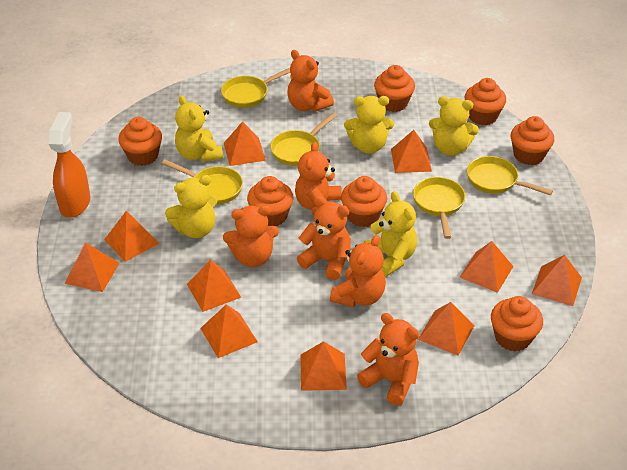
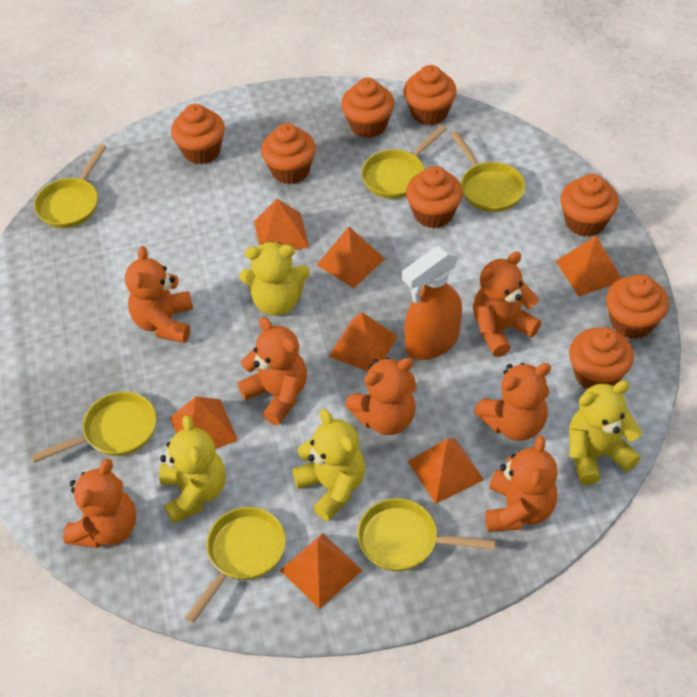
orange cupcake: [118,117,162,166] [247,176,294,226] [341,176,387,227] [374,65,415,112] [465,78,506,125] [491,296,543,352] [511,116,554,165] = 7 -> [171,104,225,164] [261,123,316,184] [341,78,394,138] [403,65,457,125] [406,166,463,228] [560,174,619,237] [569,327,634,389] [606,274,669,339] = 8
orange pyramid: [65,242,119,292] [104,211,159,262] [187,260,241,312] [200,305,258,358] [224,121,266,166] [300,341,347,391] [391,130,432,173] [418,302,474,356] [460,241,514,293] [532,255,582,306] = 10 -> [170,396,238,449] [254,199,309,250] [280,533,363,609] [317,227,385,288] [329,312,398,371] [408,438,484,504] [556,236,622,296] = 7
orange teddy bear: [223,205,279,267] [288,50,334,112] [295,141,342,215] [297,196,351,280] [330,235,386,307] [357,313,419,406] = 6 -> [63,458,136,548] [125,246,193,343] [238,317,307,425] [345,358,417,435] [473,251,541,357] [474,363,551,441] [485,435,558,532] = 7
yellow pan: [161,159,243,205] [221,68,290,108] [270,113,337,166] [413,177,465,239] [467,156,553,195] = 5 -> [31,392,156,463] [34,144,106,228] [185,507,286,623] [357,498,496,572] [361,125,447,199] [451,131,525,212] = 6
yellow teddy bear: [165,175,217,238] [175,95,223,162] [344,96,394,154] [364,191,417,277] [429,96,479,156] = 5 -> [159,415,226,524] [240,241,310,316] [292,409,365,521] [569,380,642,485] = 4

